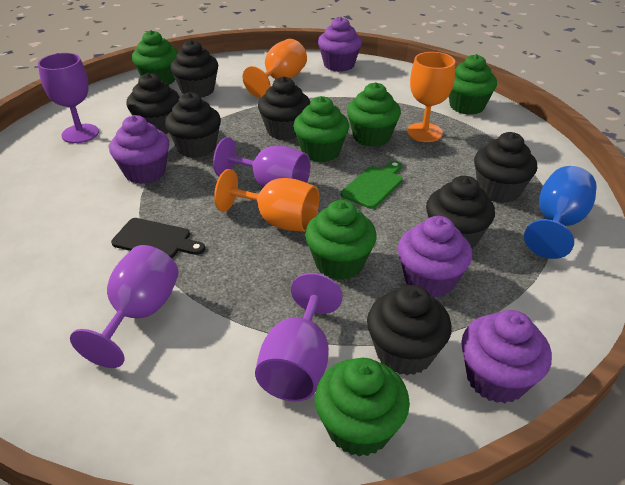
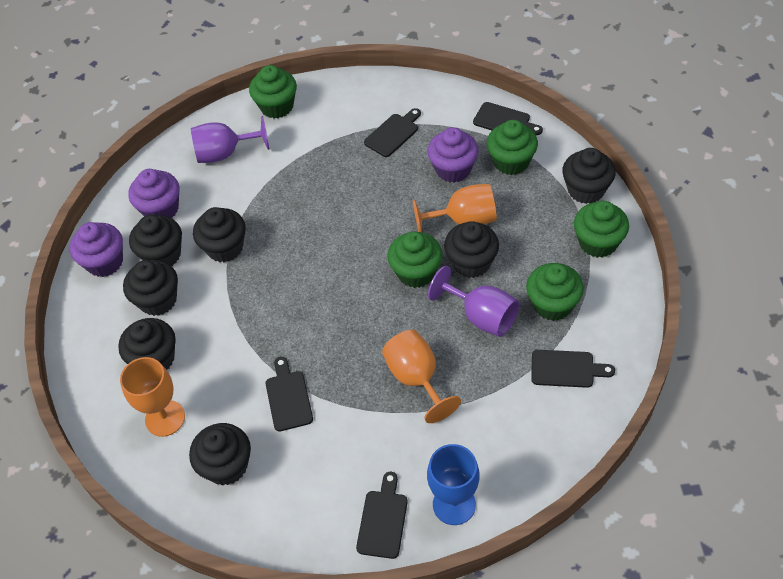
black cutting board: [111,218,205,258] = 1 -> [265,357,313,431] [356,472,408,559] [364,108,421,157] [473,102,543,135] [531,350,615,388] = 5
green cupcake: [132,30,178,85] [293,96,349,162] [305,200,377,280] [315,358,410,457] [347,82,401,147] [449,54,497,115] = 6 -> [249,65,297,118] [387,231,443,288] [487,120,538,175] [526,263,584,321] [574,201,629,258] = 5
green cutting board: [341,161,403,209] = 1 -> none = 0
purple cupcake: [109,115,169,184] [318,17,362,72] [398,216,472,298] [461,310,552,403] = 4 -> [70,222,123,277] [128,169,179,218] [427,127,479,183] = 3
purple goblet: [38,53,99,143] [70,245,179,368] [213,137,310,187] [255,273,343,402] = 4 -> [191,116,269,163] [428,266,519,337] = 2

